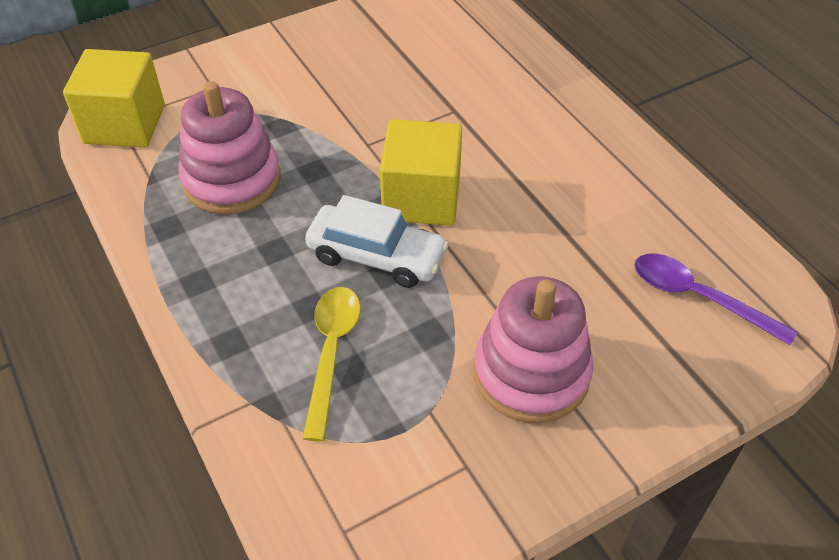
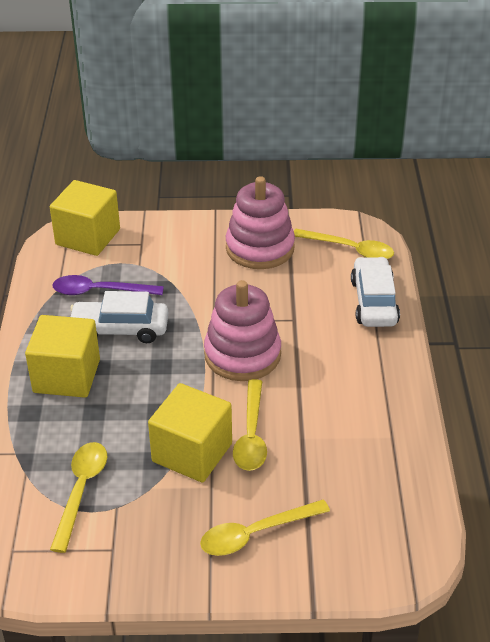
white car: [305,195,449,288] = 1 -> [70,291,168,343] [351,257,400,327] = 2
yellow cube: [63,49,165,148] [380,119,462,226] = 2 -> [25,315,100,398] [50,180,120,256] [148,383,232,482] = 3
yellow spoon: [302,287,361,441] = 1 -> [50,442,107,553] [200,499,330,556] [233,379,267,471] [294,229,394,259] = 4

